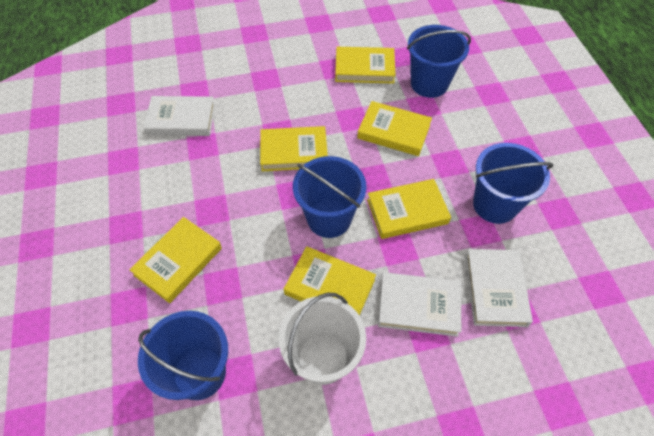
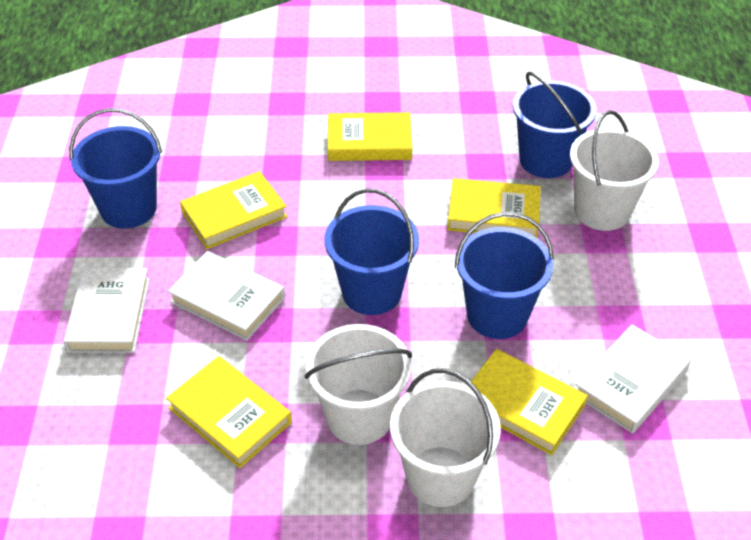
white bucket: [279,293,366,385] = 1 -> [305,324,412,445] [390,368,501,507] [570,110,659,231] = 3
yellow book: [129,217,222,303] [260,126,328,171] [284,246,376,315] [335,47,396,84] [357,101,432,156] [367,179,451,239] = 6 -> [166,356,292,468] [180,171,287,249] [328,112,412,161] [447,178,541,238] [471,349,587,455] = 5

